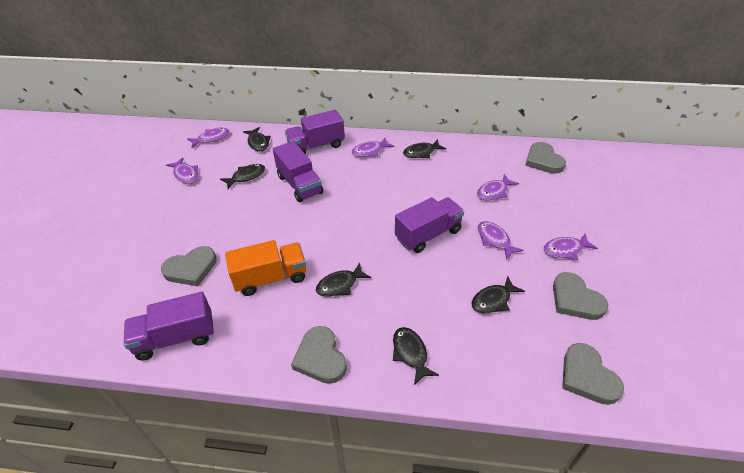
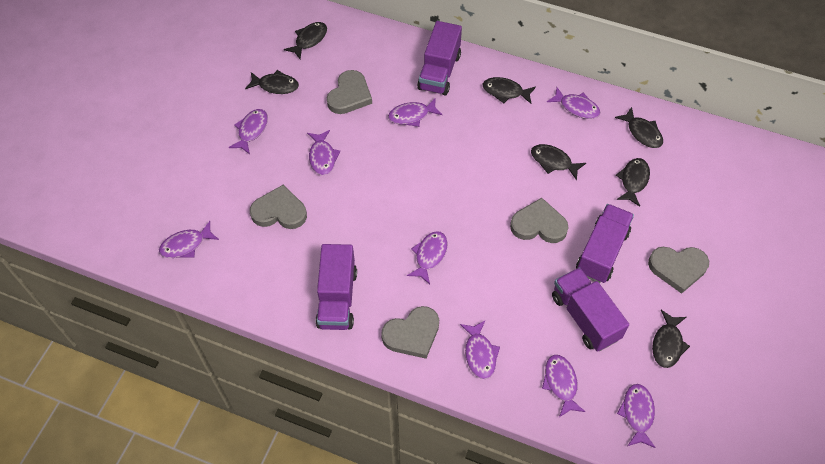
black fish: [220,164,265,189] [243,127,271,151] [316,262,371,297] [393,327,439,385] [403,139,446,158] [472,276,525,314] = 6 -> [245,70,299,94] [284,22,327,59] [483,77,536,104] [531,144,586,180] [615,107,663,148] [616,158,650,207] [652,310,690,368] = 7
orange truck: [225,240,306,296] = 1 -> none = 0
purple fish: [166,157,198,184] [187,128,229,148] [352,138,394,157] [477,174,519,200] [477,221,524,260] [543,233,598,260] = 6 -> [159,221,219,258] [229,109,268,154] [307,130,340,175] [388,98,443,127] [407,231,448,284] [460,321,500,379] [542,355,586,417] [547,87,600,119] [617,384,656,448] = 9

